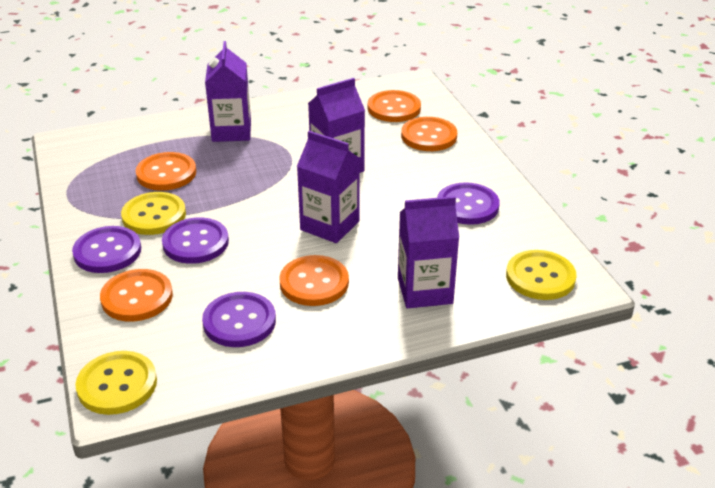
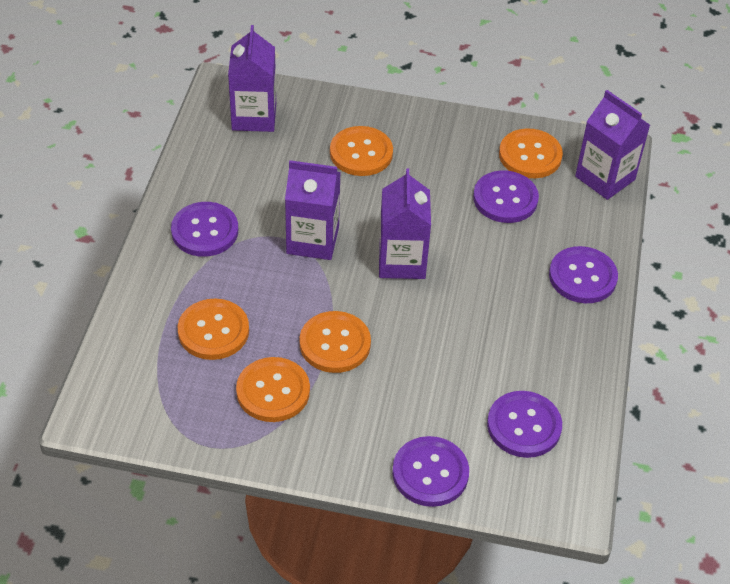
purple button: [72,226,141,273] [162,217,229,264] [202,292,276,347] [437,182,500,225] = 4 -> [171,202,238,257] [392,436,469,507] [473,171,539,223] [487,391,562,458] [549,246,618,303] = 5
yellow button: [75,351,157,415] [121,192,186,235] [506,250,577,300] = 3 -> none = 0

